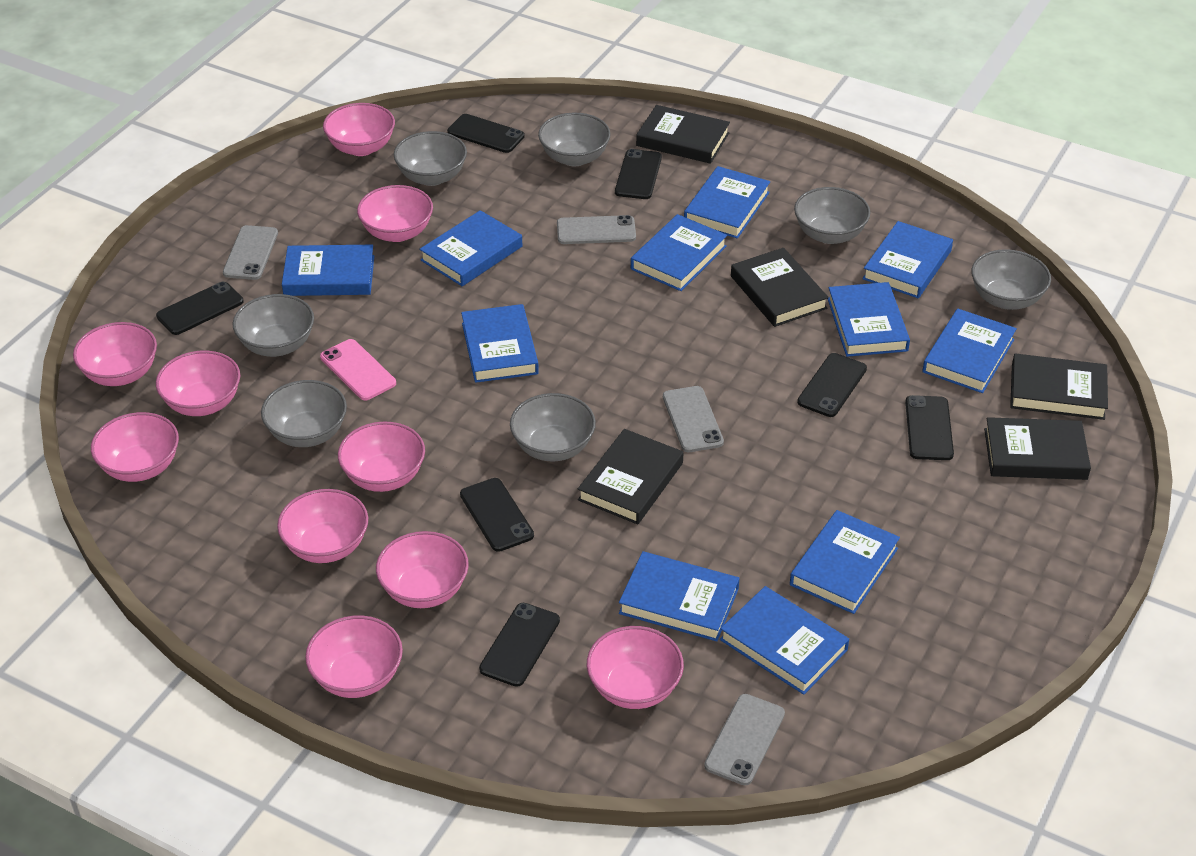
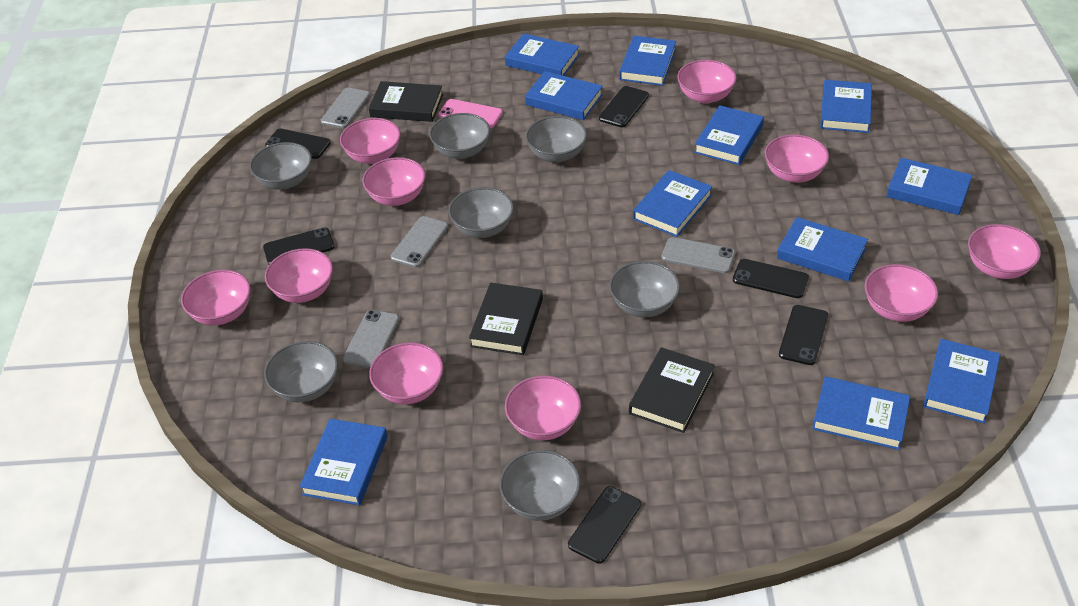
black book: [578,429,683,525] [636,105,730,164] [731,248,829,327] [984,417,1091,480] [1010,353,1108,420] = 5 -> [369,81,443,122] [469,282,543,355] [629,347,715,433] = 3
black phone: [156,282,244,335] [447,114,525,153] [460,478,534,552] [479,603,560,687] [615,149,662,199] [797,353,867,417] [905,395,954,460] = 7 -> [263,227,334,265] [265,129,331,159] [568,486,641,564] [599,86,649,127] [733,259,809,298] [779,305,828,365] = 6

